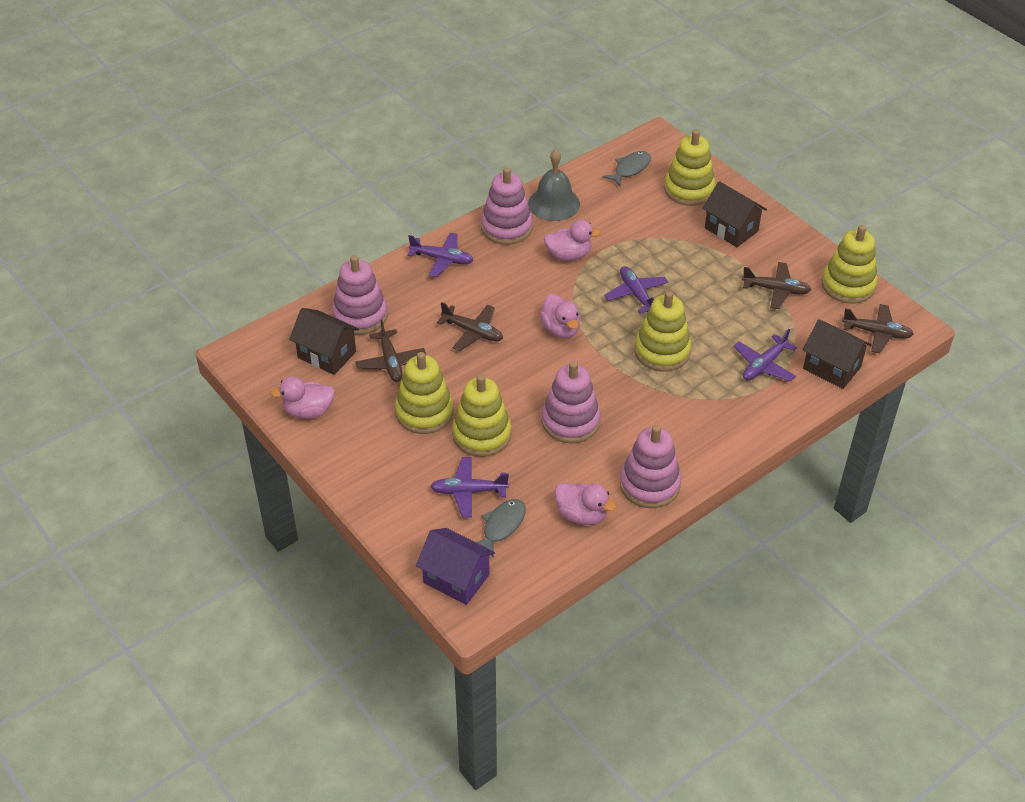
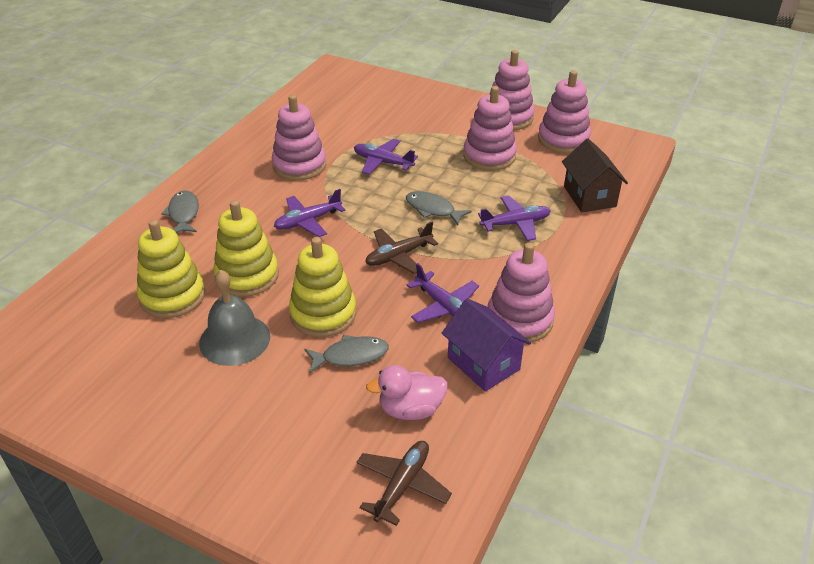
brown house: [289,308,359,375] [702,181,767,247] [803,319,872,389] = 3 -> [562,139,628,212] = 1
brown plane: [355,320,426,382] [437,302,503,351] [742,262,811,309] [842,304,914,353] = 4 -> [356,441,452,526] [365,222,438,274] = 2
grey fish: [476,499,526,558] [603,151,651,187] = 2 -> [161,190,199,233] [305,335,389,373] [406,191,472,225] = 3
pink duck: [270,376,335,419] [539,294,580,338] [544,220,601,261] [554,483,616,525] = 4 -> [366,365,448,420] = 1
pink stacking toy: [332,255,388,335] [481,167,533,245] [542,361,601,443] [620,425,681,508] = 4 -> [272,95,326,181] [463,86,517,171] [487,243,555,343] [492,50,535,130] [538,70,591,153] = 5
yellow stacking toy: [395,352,454,434] [452,374,512,457] [634,291,692,371] [664,130,715,206] [822,225,878,304] = 5 -> [137,220,205,318] [213,200,279,297] [289,237,356,337] = 3

